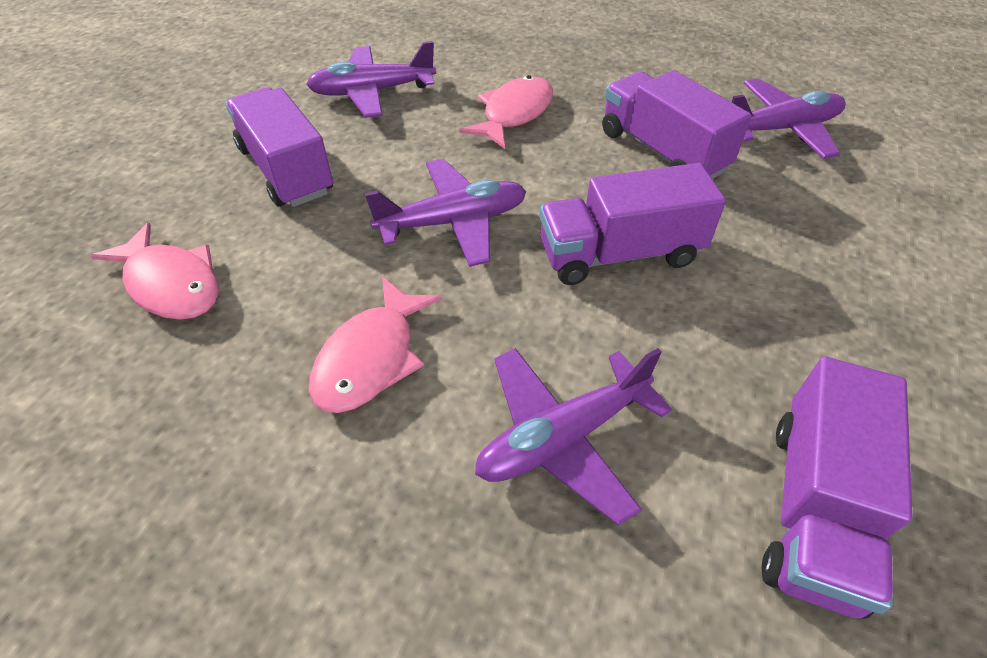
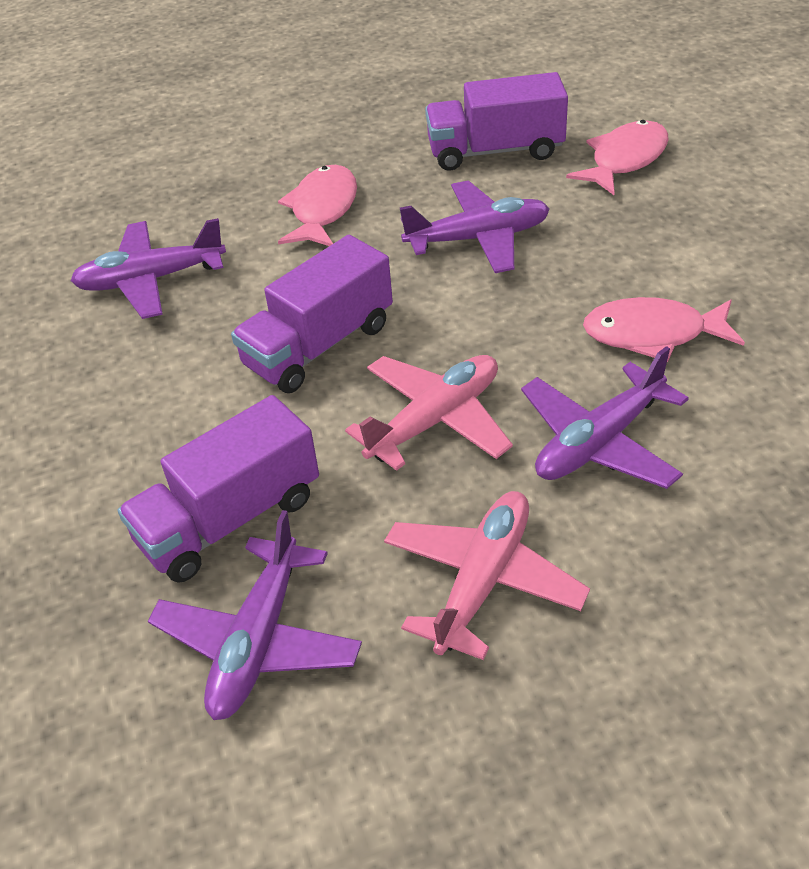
pink plane: none = 0 -> [345,355,513,471] [384,491,590,660] = 2
purple truck: [226,87,333,207] [539,163,726,285] [602,70,751,179] [762,356,913,619] = 4 -> [118,395,319,583] [231,235,393,393] [425,72,568,171] = 3

